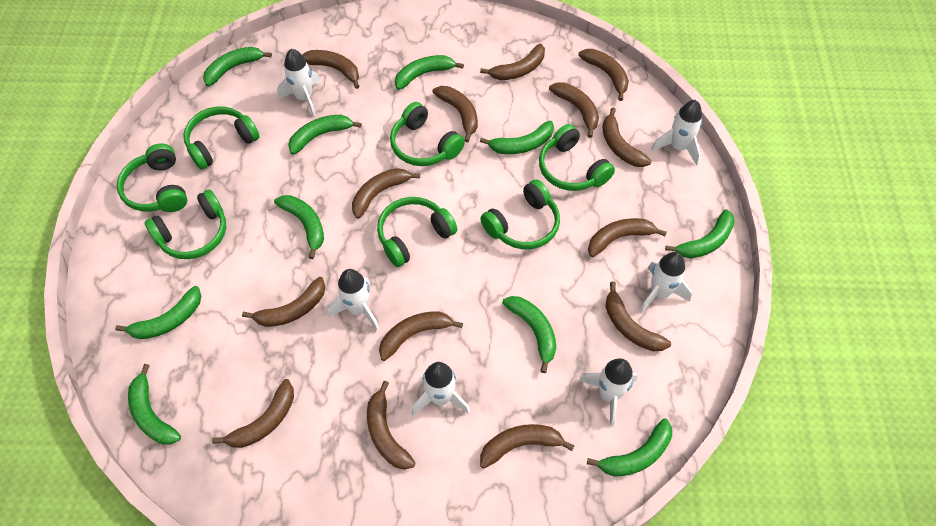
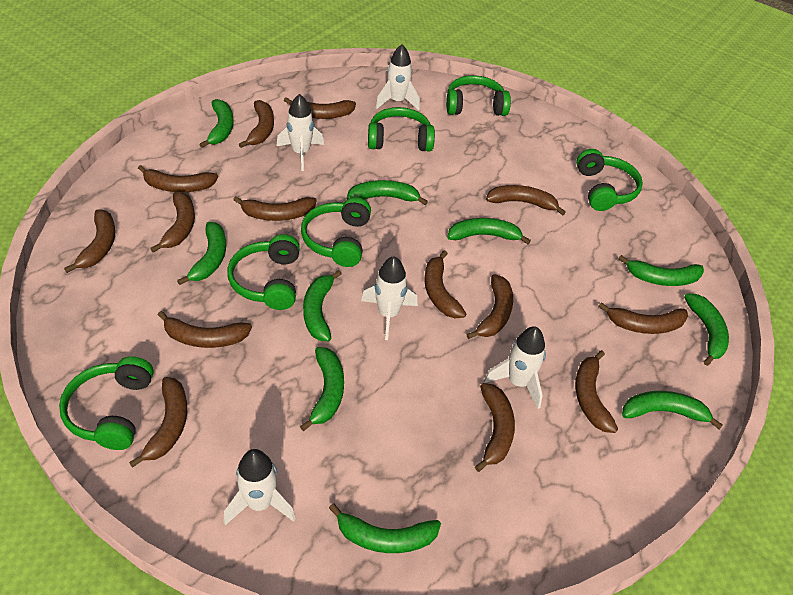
green headphones: [117,143,187,212] [145,189,226,259] [183,107,260,170] [377,197,457,267] [390,102,465,166] [480,179,560,249] [539,124,615,191] = 7 -> [59,356,154,450] [227,234,300,310] [301,197,371,267] [368,107,435,152] [446,75,511,116] [576,149,643,211] = 6
white rocket: [277,48,321,116] [327,269,379,331] [412,362,470,416] [579,358,638,427] [639,252,692,313] [651,100,702,166] = 6 -> [223,449,296,525] [277,94,324,171] [361,256,418,340] [376,44,420,110] [484,326,546,409] = 5

